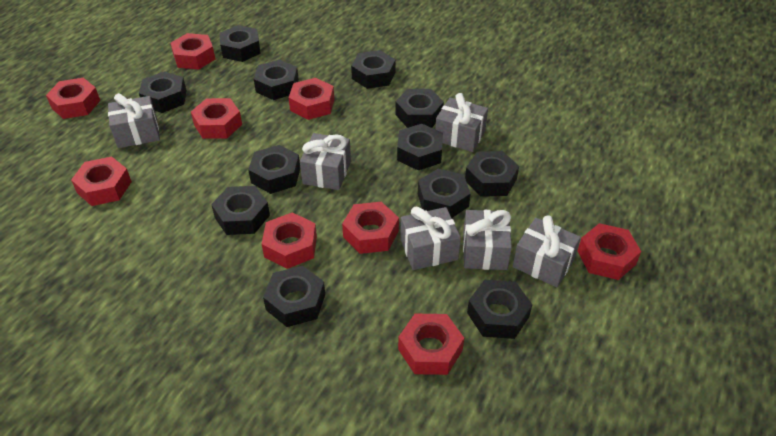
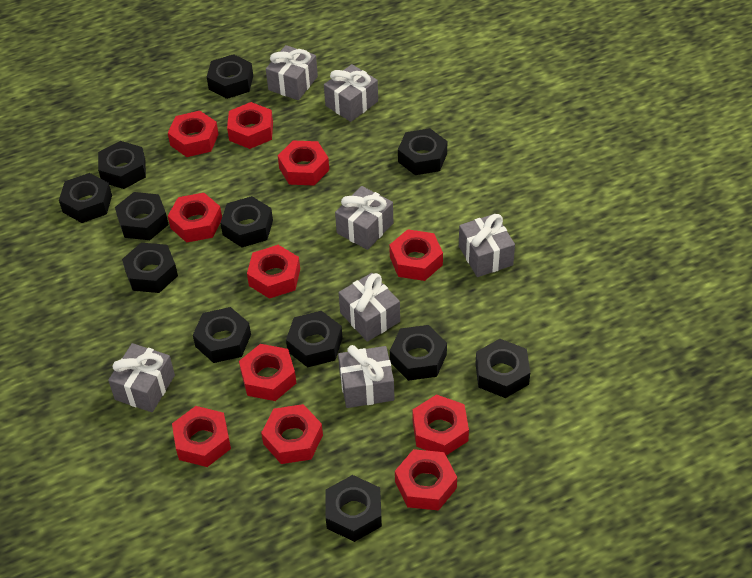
grey gift: [108,93,160,148] [300,133,351,190] [400,207,461,270] [435,93,488,152] [463,210,512,270] [513,215,581,287] = 6 -> [108,343,175,412] [266,45,318,100] [324,64,378,122] [335,186,393,250] [338,345,395,408] [339,273,400,342] [459,214,515,277] = 7
red nut: [46,78,100,119] [71,157,132,206] [170,33,215,69] [191,98,242,139] [262,212,317,269] [289,78,334,120] [342,202,399,254] [398,314,464,375] [578,223,641,280] = 9 -> [168,111,219,157] [168,193,222,243] [172,406,231,467] [227,102,273,149] [239,344,296,401] [247,245,300,299] [261,404,323,464] [278,141,329,185] [389,229,443,281] [395,449,457,511] [412,394,469,456] = 11

